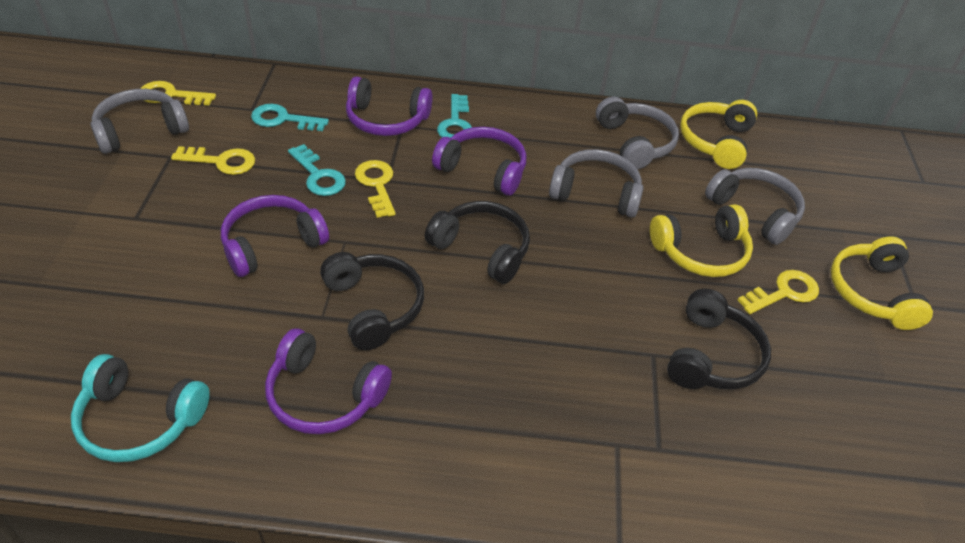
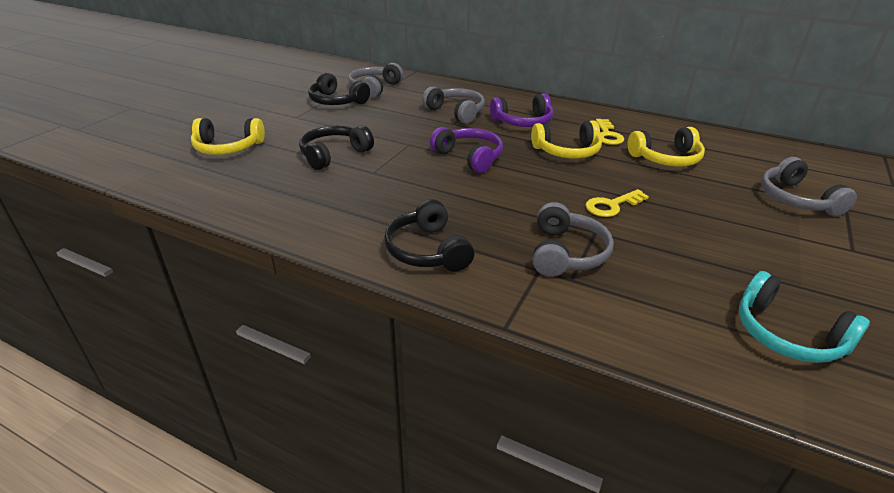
purple headphones: [221,195,329,277] [265,328,392,434] [346,76,433,136] [432,127,526,196] = 4 -> [430,127,503,173] [490,93,553,127] = 2
turquoise key: [251,104,329,131] [288,144,346,196] [437,94,472,138] = 3 -> none = 0
yellow key: [140,81,216,106] [171,146,255,175] [355,160,396,218] [738,270,819,314] = 4 -> [585,189,649,217] [596,119,624,145] = 2

